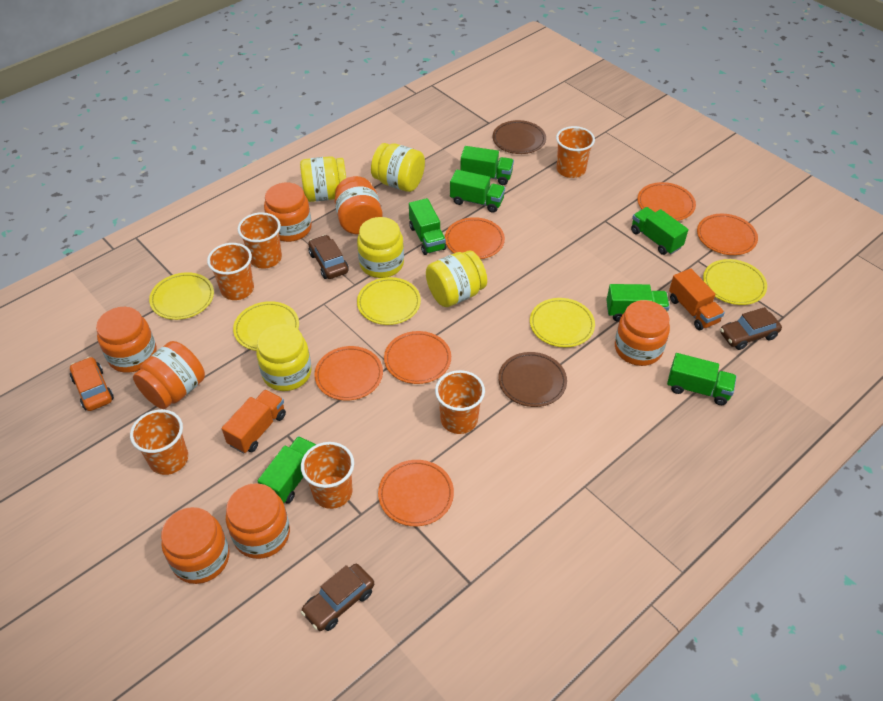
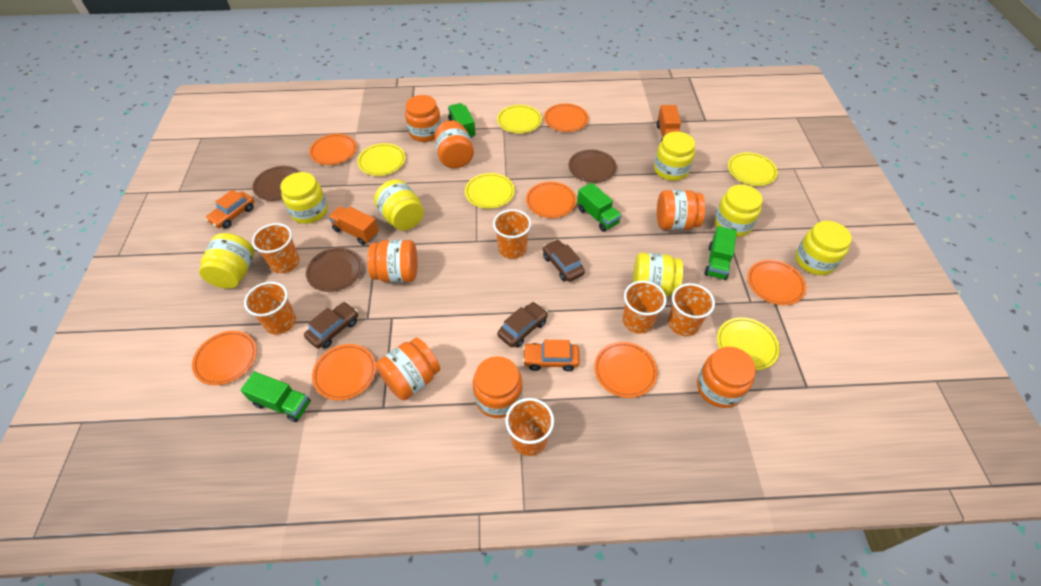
brown plate: [493,120,546,154] [498,352,567,407] = 2 -> [252,166,300,201] [306,248,362,292] [568,149,617,183] = 3
green truck: [257,436,316,504] [409,198,446,255] [450,169,505,213] [460,146,514,185] [606,284,670,322] [631,207,688,255] [667,353,737,405] = 7 -> [240,371,311,422] [448,103,476,138] [577,183,622,232] [704,226,737,280] = 4
orange car: [70,357,114,411] = 1 -> [205,190,254,229] [523,340,580,371] = 2
orange plate: [315,346,383,401] [378,460,454,526] [384,331,451,384] [445,217,505,259] [637,182,696,221] [697,214,758,255] = 6 -> [192,331,257,385] [309,134,357,165] [312,344,376,400] [526,182,577,218] [544,103,589,132] [594,342,658,398] [747,260,806,305] = 7
yellow jar: [256,324,312,391] [300,156,346,202] [357,217,404,278] [371,143,425,192] [426,250,487,307] = 5 -> [199,233,254,289] [280,172,328,224] [374,179,424,231] [633,253,683,297] [654,132,695,181] [714,184,763,237] [795,221,852,275] = 7

